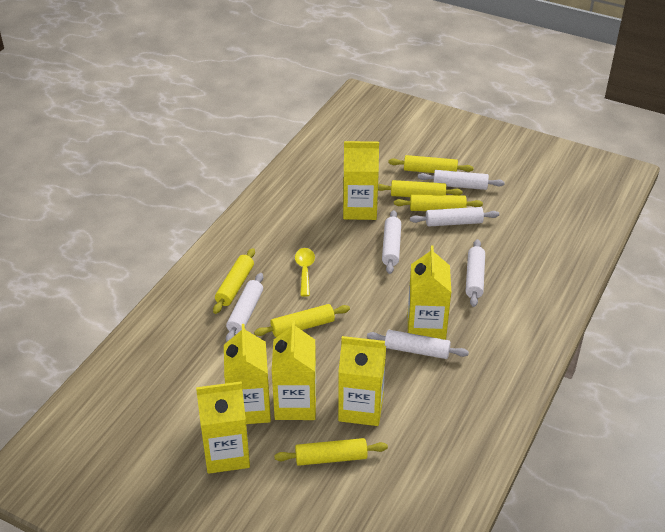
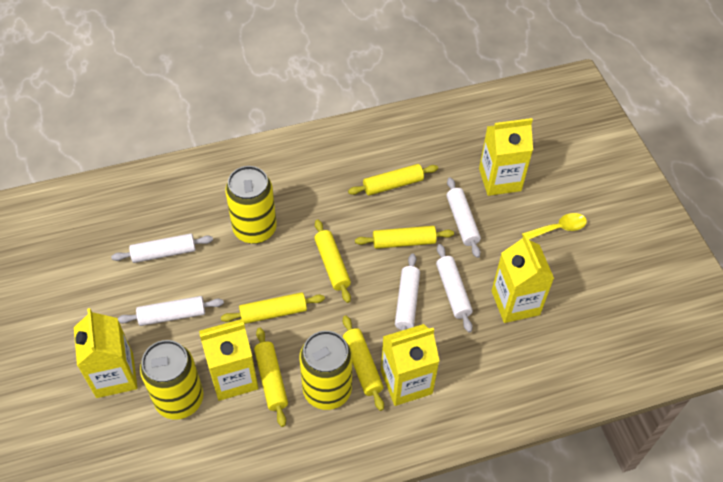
white rolling pin: [226,273,263,342] [367,330,469,359] [382,210,401,274] [410,207,499,226] [418,170,505,190] [466,239,485,307] = 6 -> [111,233,213,263] [118,296,224,326] [395,253,420,331] [436,244,473,333] [446,177,481,258] = 5
yellow can: none = 0 -> [140,340,203,420] [225,166,277,244] [299,331,352,410] = 3
yellow carton: [196,382,250,474] [224,324,271,424] [272,320,316,420] [338,336,386,426] [343,141,379,220] [408,245,451,340] = 6 -> [74,308,137,398] [199,319,258,401] [381,324,440,406] [479,118,533,196] [492,233,554,323] = 5

